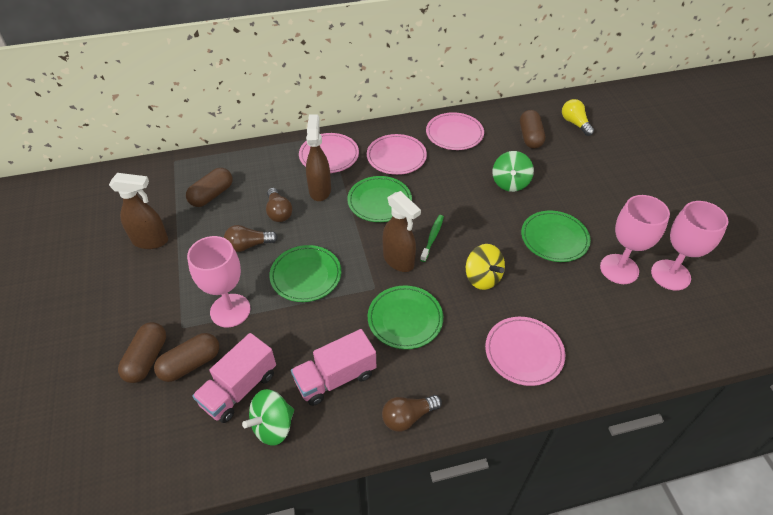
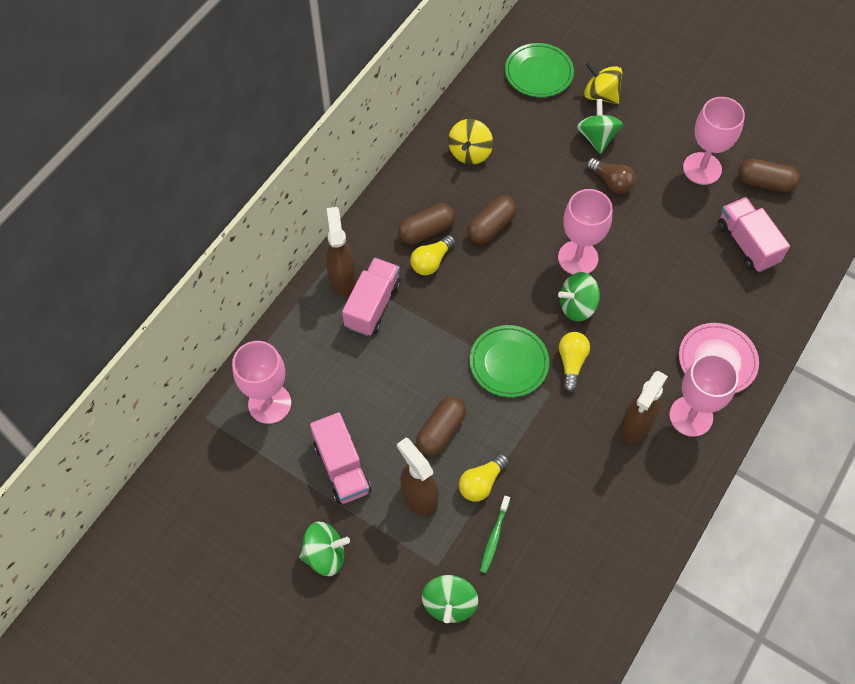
brown light bulb: [224,225,278,252] [266,188,292,222] [382,395,442,432] = 3 -> [587,158,636,194] = 1
green plate: [269,245,341,302] [347,176,412,222] [368,285,443,349] [521,211,591,262] = 4 -> [470,325,549,397] [505,43,574,97] = 2
green spinning top: [242,389,294,446] [492,151,534,192] = 2 -> [299,522,350,576] [422,575,478,623] [558,272,600,322] [577,99,623,154] = 4
pink goblet: [187,236,250,327] [600,195,670,284] [651,201,728,290] = 3 -> [232,341,291,424] [558,189,612,275] [669,354,738,437] [683,97,745,185] = 4
pink plate: [299,133,359,173] [367,134,427,175] [426,112,484,150] [485,317,565,386] = 4 -> [679,323,759,393] = 1
pink truck: [192,333,276,423] [291,329,376,406] = 2 -> [310,412,371,504] [342,258,401,336] [718,197,790,272] = 3
yellow light bulb: [562,99,594,136] = 1 -> [410,235,455,275] [459,453,509,502] [559,332,590,392] = 3
yellow spinning top: [466,244,505,290] = 1 -> [448,119,493,165] [584,61,622,104] = 2

